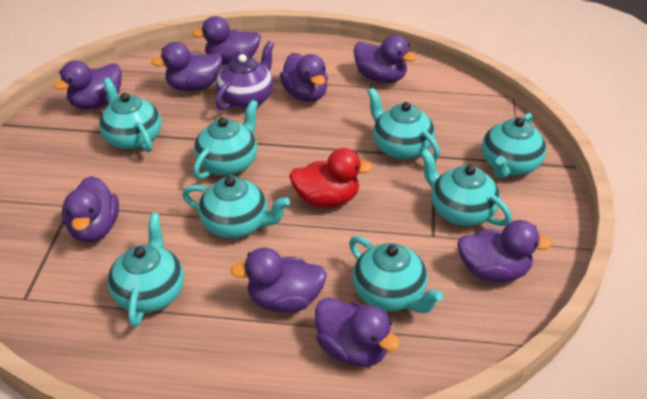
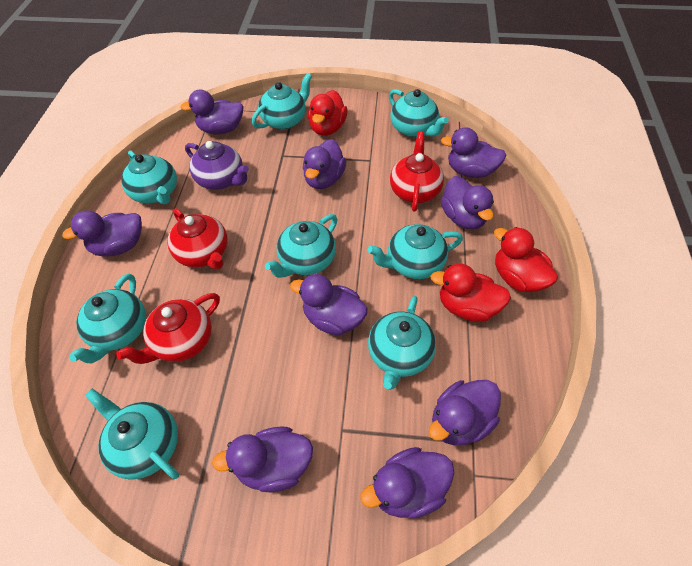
red duck: [289,148,373,208] = 1 -> [308,90,348,136] [430,263,511,322] [494,227,558,292] = 3
red teapot: none = 0 -> [116,293,220,364] [168,208,228,270] [390,132,444,212] = 3

